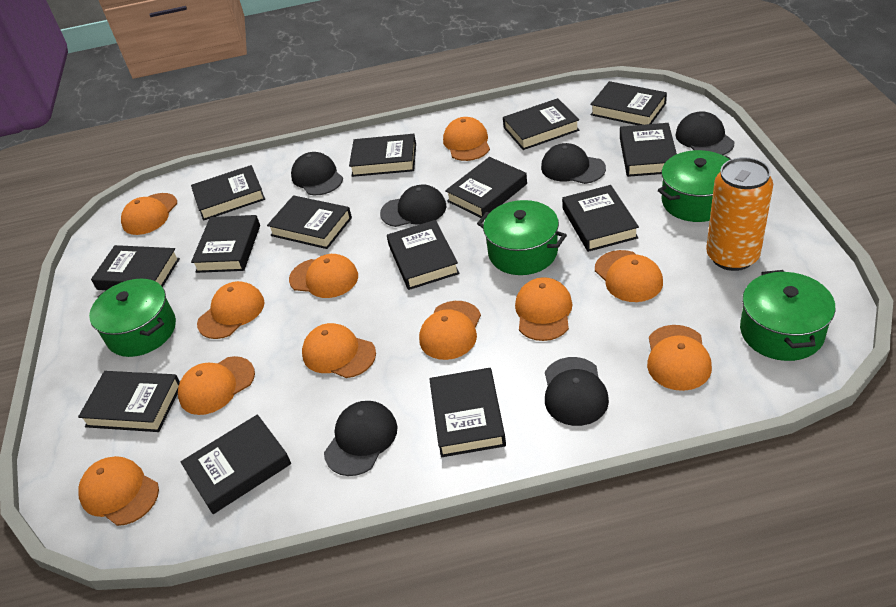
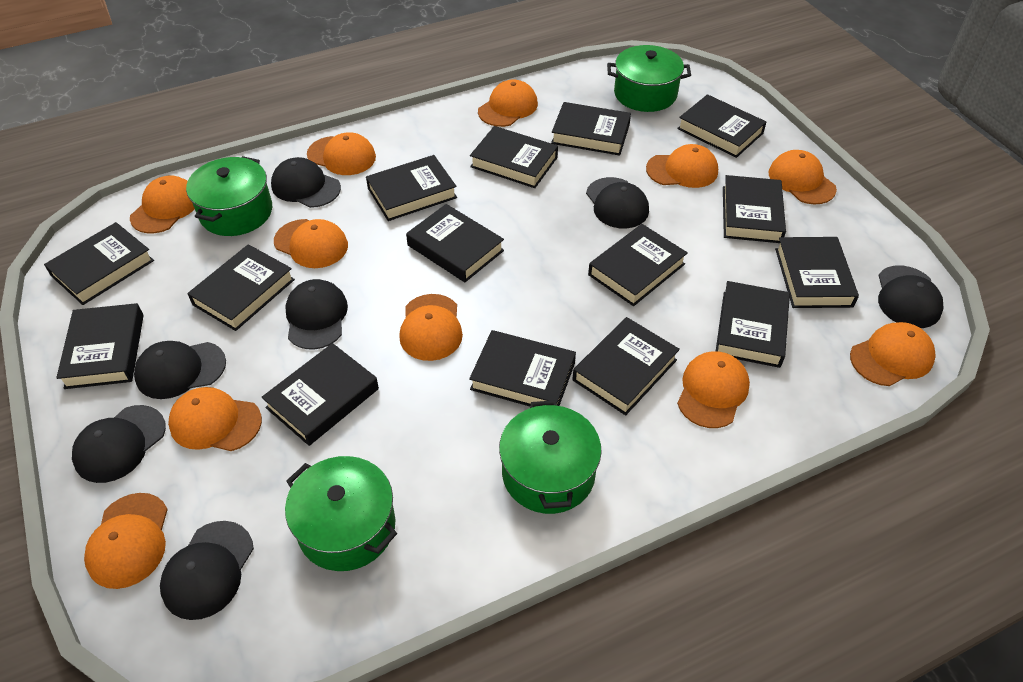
black book: [78,371,180,432] [91,245,180,290] [180,414,291,514] [191,165,265,221] [191,215,260,273] [267,195,352,249] [349,134,416,177] [387,220,459,290] [429,368,506,457] [445,157,527,218] [503,98,579,150] [562,185,639,252] [590,81,667,125] [620,123,677,177] = 14 -> [44,222,154,305] [56,303,144,389] [187,244,295,331] [262,343,379,446] [366,155,457,221] [406,204,504,282] [469,330,576,406] [470,126,558,188] [551,102,631,156] [573,317,680,415] [588,224,688,306] [677,94,766,158] [715,281,790,368] [723,175,786,243] [775,237,859,308] = 15
black cap: [291,152,343,195] [324,401,398,476] [380,185,446,227] [541,143,606,184] [545,357,609,426] [676,111,734,155] = 6 -> [72,405,166,483] [134,341,226,399] [160,521,254,620] [271,157,341,208] [285,279,348,349] [586,177,649,228] [878,265,944,328] = 7
orange can: [706,157,773,271] = 1 -> none = 0

